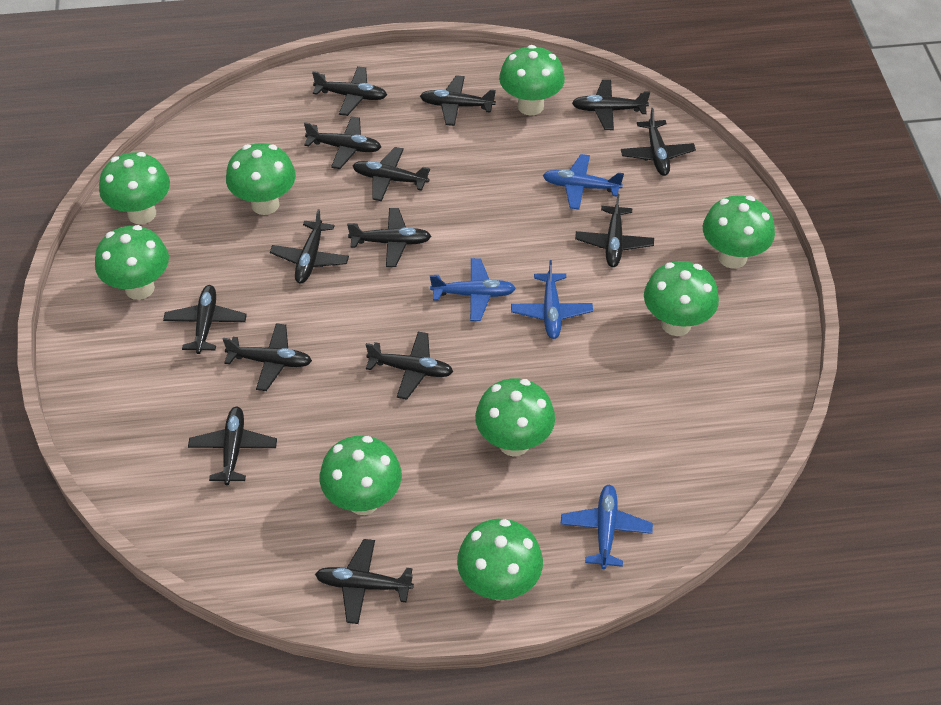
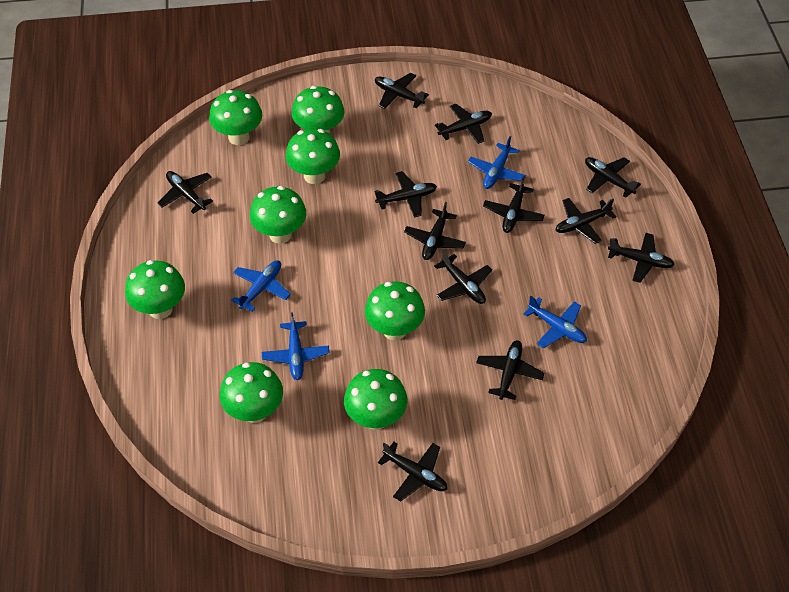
black plane: [163,285,247,354] [188,407,277,485] [223,323,312,391] [270,209,349,283] [304,116,381,169] [312,66,387,116] [315,539,414,624] [347,208,431,267] [353,147,430,201] [366,332,453,400] [420,75,496,126] [572,80,650,130] [575,194,654,267] [621,108,696,176] = 14 -> [157,171,213,214] [374,171,437,218] [375,73,429,109] [378,442,447,502] [404,202,466,260] [434,250,492,304] [435,104,492,144] [476,340,544,400] [483,176,545,233] [555,198,616,244] [585,157,641,198] [608,233,675,283] = 12
green mushroom: [95,225,169,300] [99,152,170,224] [226,143,296,215] [320,436,402,515] [457,519,543,600] [475,378,555,456] [499,45,565,116] [644,261,719,336] [703,195,775,269] = 9 -> [125,260,185,319] [209,90,262,145] [220,362,283,423] [250,186,306,244] [286,128,340,184] [292,86,344,134] [344,369,407,430] [365,281,425,340] = 8

